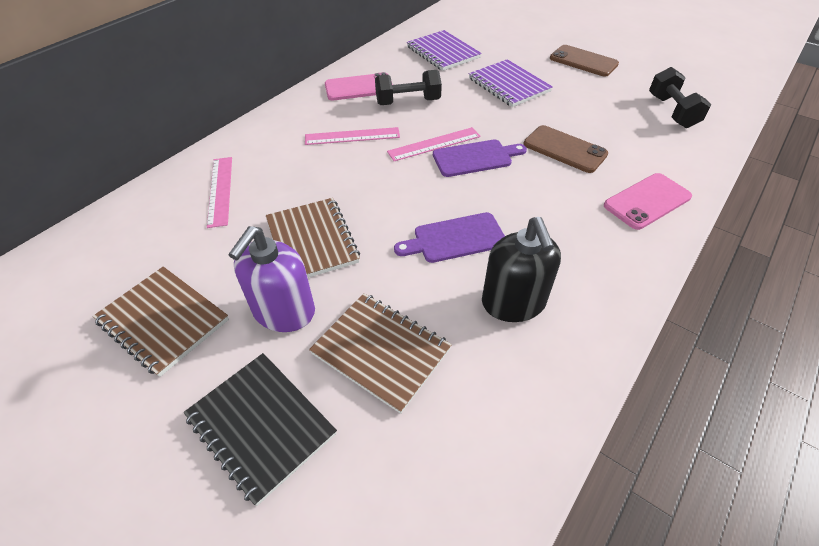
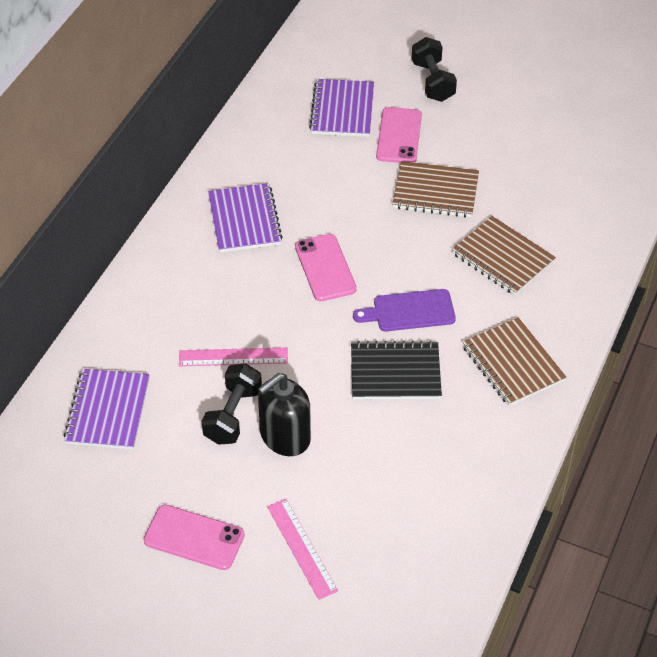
brown phone: [523,125,608,173] [550,45,619,77] = 2 -> none = 0
pink phone: [325,72,393,100] [604,173,692,230] = 2 -> [144,505,245,570] [295,234,357,301] [376,107,422,163] = 3
pink ruler: [207,157,232,228] [305,127,400,145] [387,127,481,161] = 3 -> [179,347,288,366] [267,499,338,600] = 2
purple cutting board: [394,212,505,263] [433,140,527,177] = 2 -> [353,289,456,331] = 1
purple notebook: [407,30,482,71] [469,59,553,107] = 2 -> [63,369,150,450] [208,183,283,252] [309,79,374,137] = 3
purple soap dispenser: [228,226,315,332] = 1 -> none = 0

